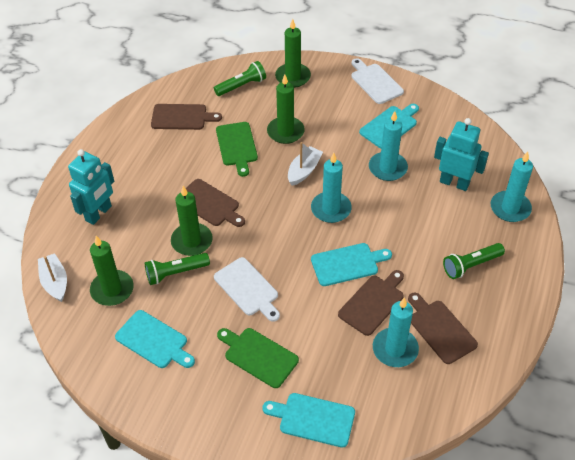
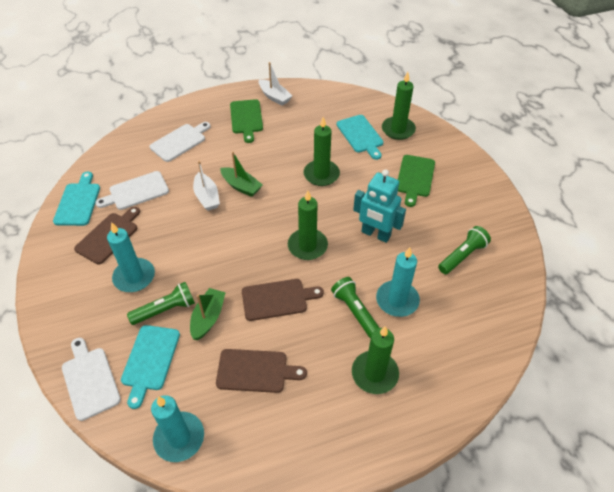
brown cutting board: [151,104,222,130] [186,179,245,227] [338,270,404,336] [408,293,478,364] = 4 -> [74,207,140,264] [216,349,307,393] [242,279,324,321] = 3
green boat: none = 0 -> [190,288,226,340] [220,152,263,197] = 2
turquoise candle: [311,153,352,223] [369,111,408,181] [373,297,419,367] [491,152,533,222] = 4 -> [107,222,155,292] [151,395,204,462] [376,247,420,317] = 3
turquoise cutting board: [115,310,195,368] [262,393,355,448] [311,243,392,286] [359,104,419,148] = 4 -> [53,172,100,226] [121,325,180,409] [337,115,383,160] = 3
turquoise robot: [68,149,114,225] [434,118,489,191] = 2 -> [353,169,406,243] = 1
white cutting board: [214,257,280,322] [351,58,404,104] = 2 -> [62,338,121,421] [95,171,169,210] [150,122,211,162] = 3

